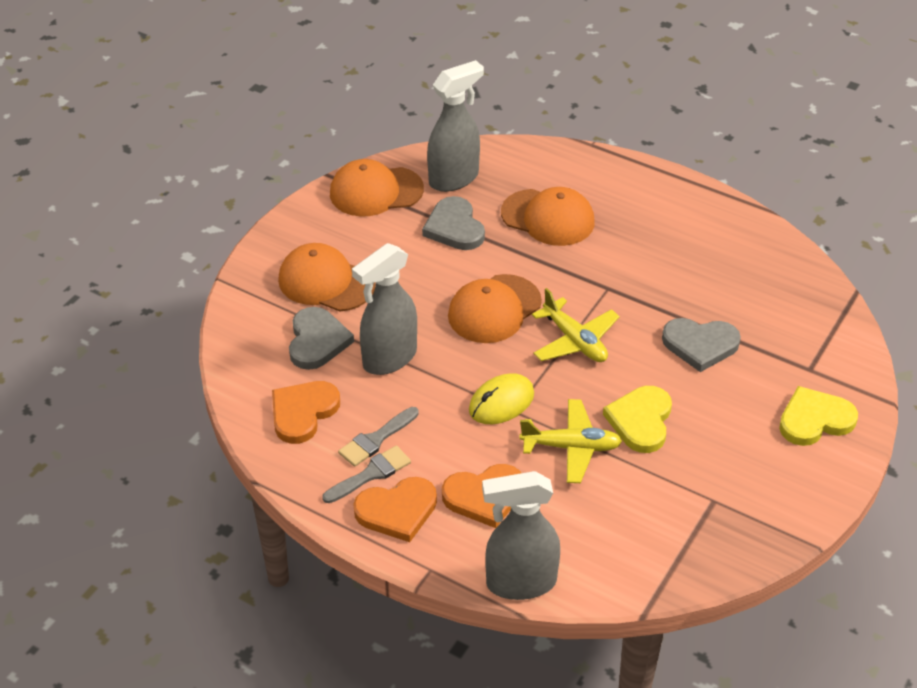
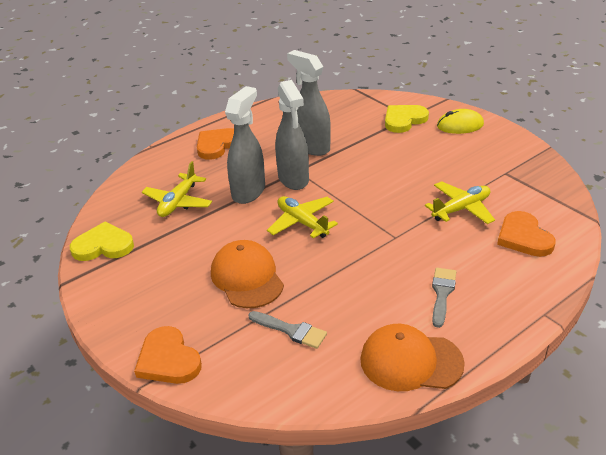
grey heart: [289,307,354,370] [422,196,485,250] [662,318,741,372] = 3 -> none = 0
orange cap: [278,243,375,311] [330,159,424,216] [448,274,542,343] [501,187,595,246] = 4 -> [211,240,284,308] [360,324,465,391] = 2
yellow plane: [519,399,622,483] [532,288,620,362] = 2 -> [142,161,212,217] [267,196,338,238] [425,181,495,224] = 3

